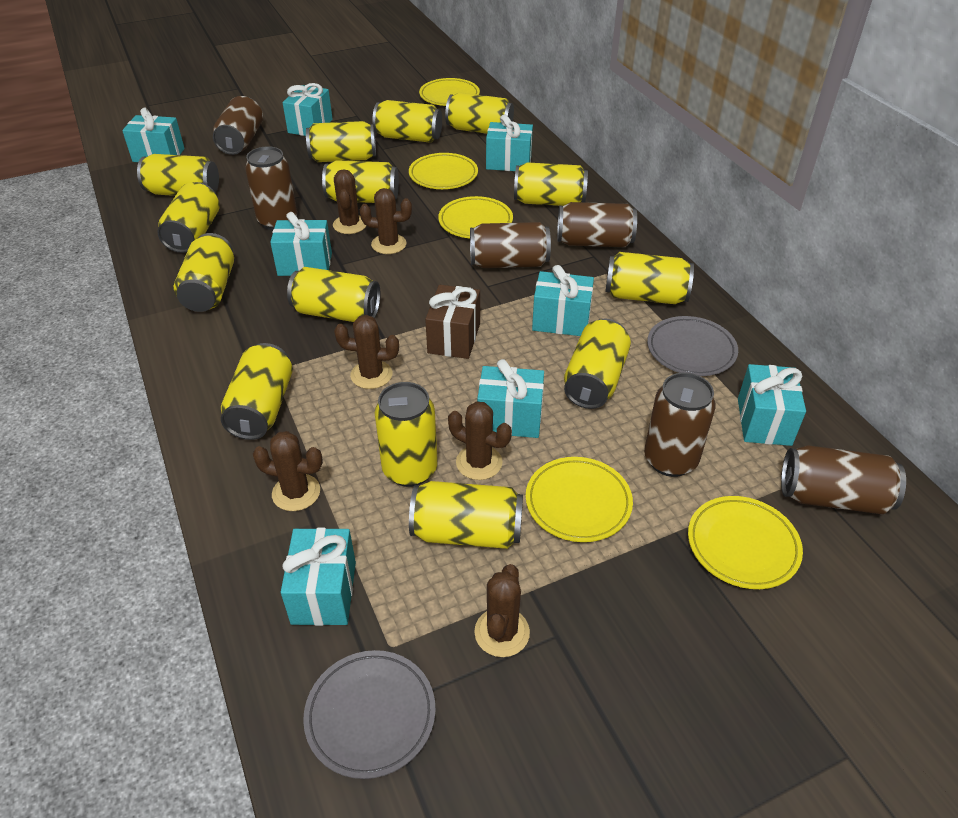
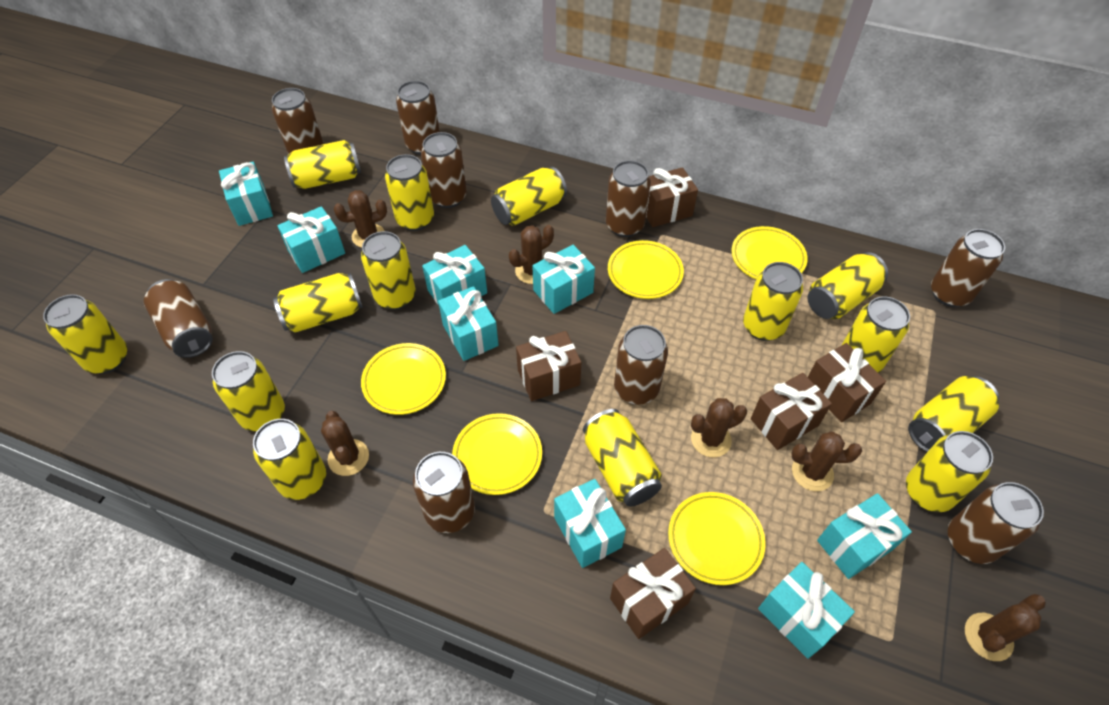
brown can: [213,96,263,155] [245,146,297,230] [470,222,551,268] [557,202,637,247] [644,373,716,477] [781,445,906,514] = 6 -> [144,279,213,358] [272,88,324,154] [396,81,440,155] [413,452,475,533] [421,132,467,208] [606,160,651,237] [614,325,668,405] [931,229,1005,307] [948,482,1044,564] = 9
brown gift: [425,285,480,359] = 1 -> [516,331,581,401] [610,548,696,639] [646,167,698,227] [751,373,832,450] [808,343,886,422] = 5
grey plate: [303,650,436,779] [647,316,738,376] = 2 -> none = 0

